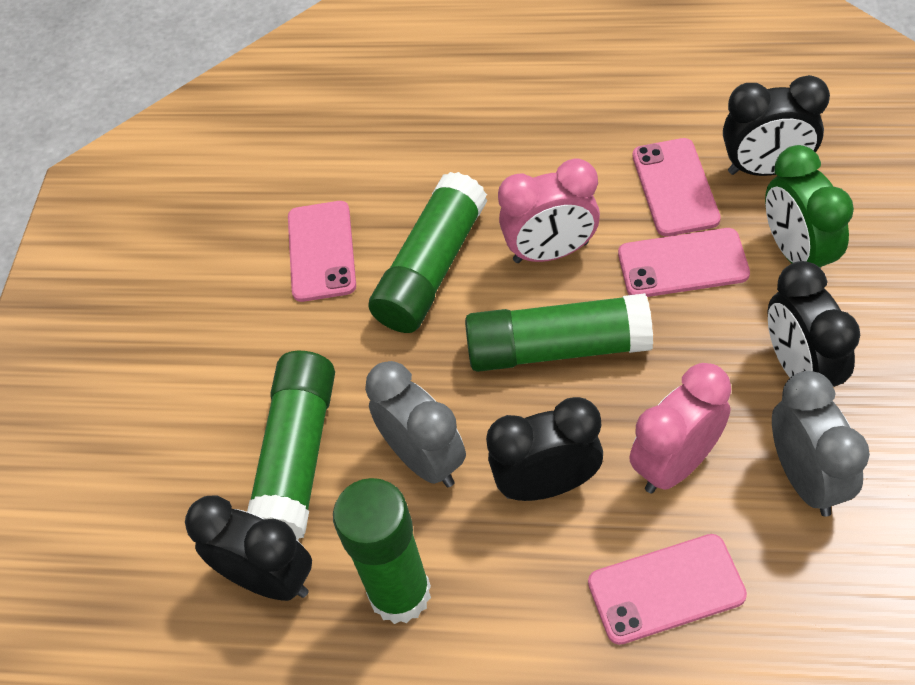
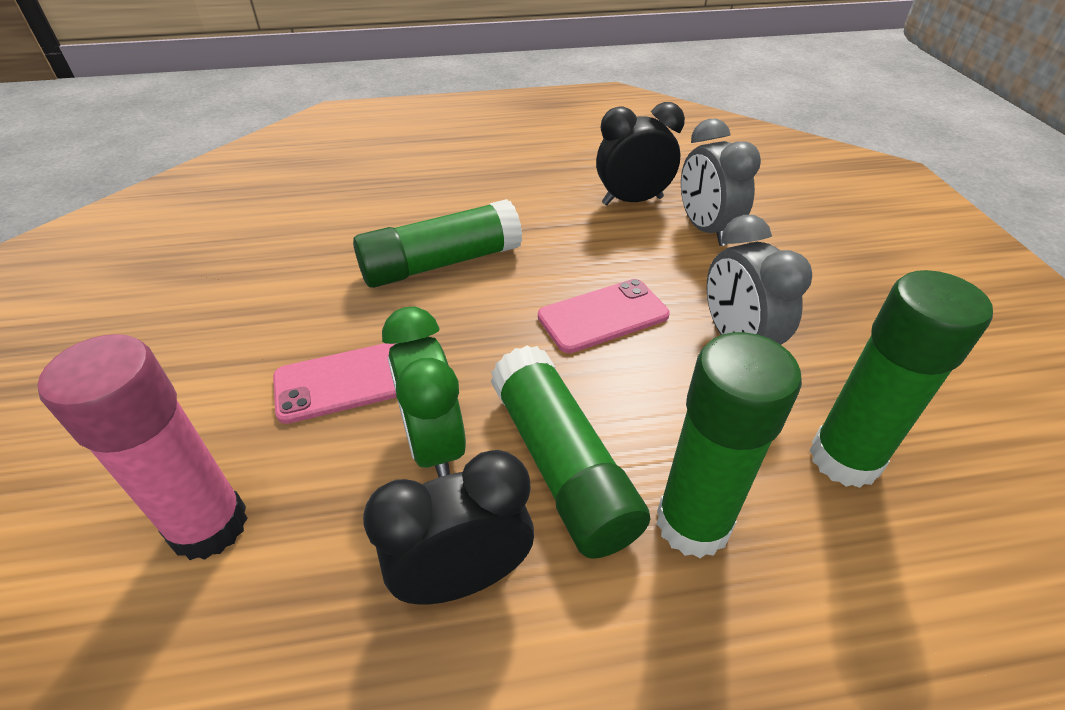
black clock: [185,496,312,601] [486,397,603,501] [723,75,830,176] [768,261,860,387] = 4 -> [363,450,534,605] [596,102,685,205] = 2
pink clock: [498,159,600,263] [629,363,731,493] = 2 -> none = 0
pink glue stick: none = 0 -> [38,334,248,560] = 1
pink phone: [288,201,356,302] [588,534,747,645] [618,228,750,297] [633,138,721,236] = 4 -> [273,343,397,424] [538,279,670,353] = 2

